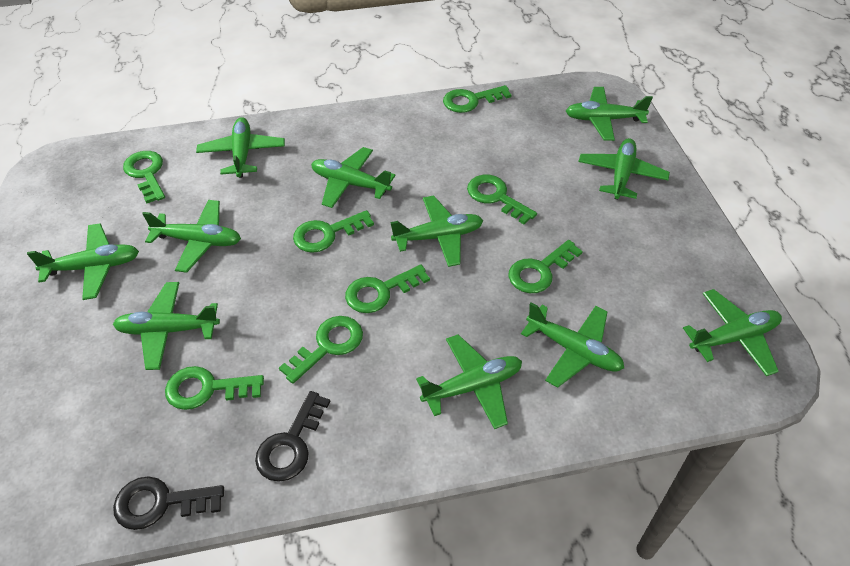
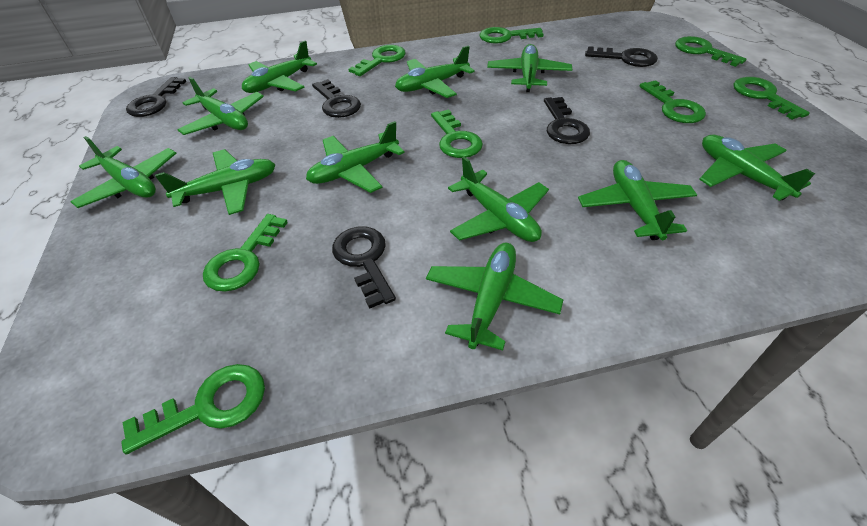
black key: [113,476,224,530] [255,391,330,482] = 2 -> [126,77,186,117] [312,79,361,118] [332,227,396,309] [544,97,590,144] [585,46,658,67] = 5

